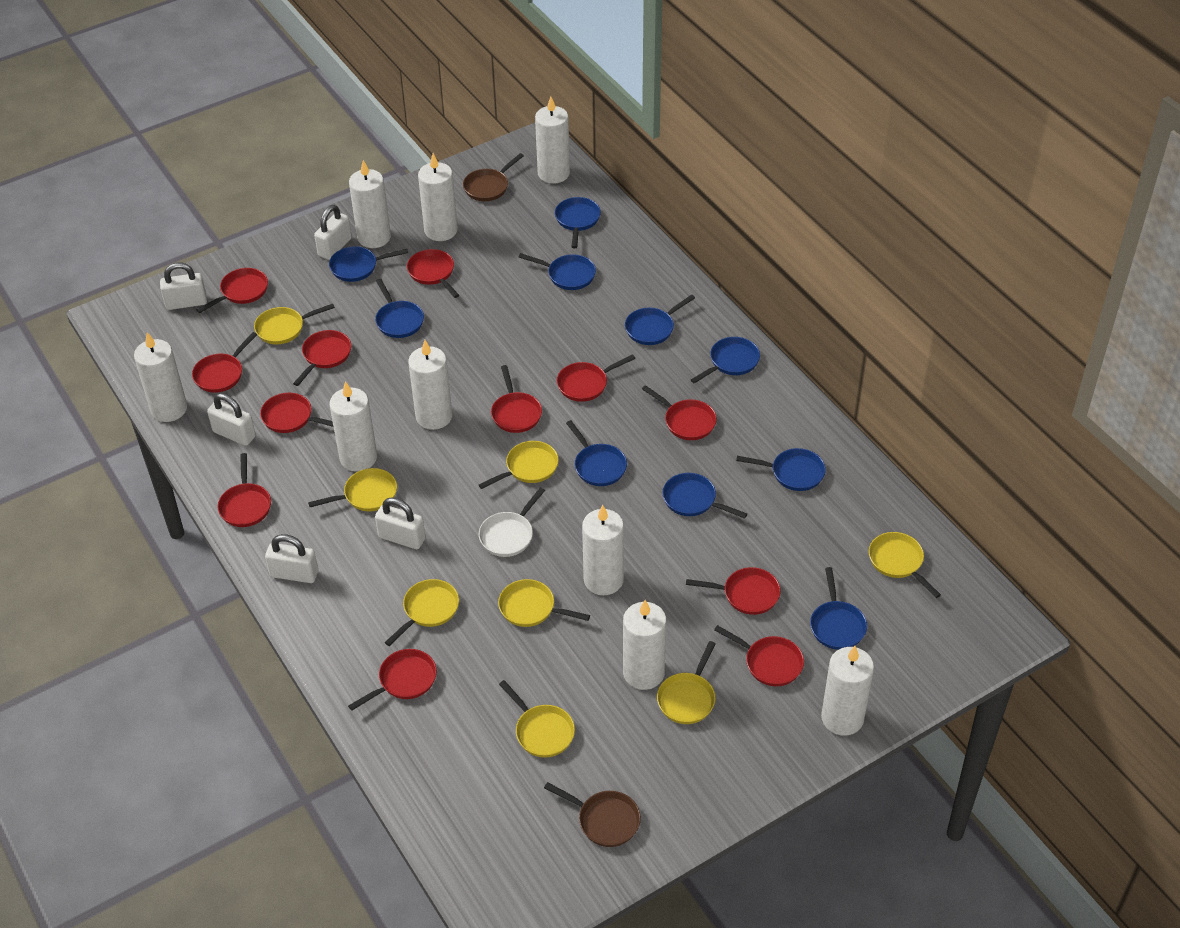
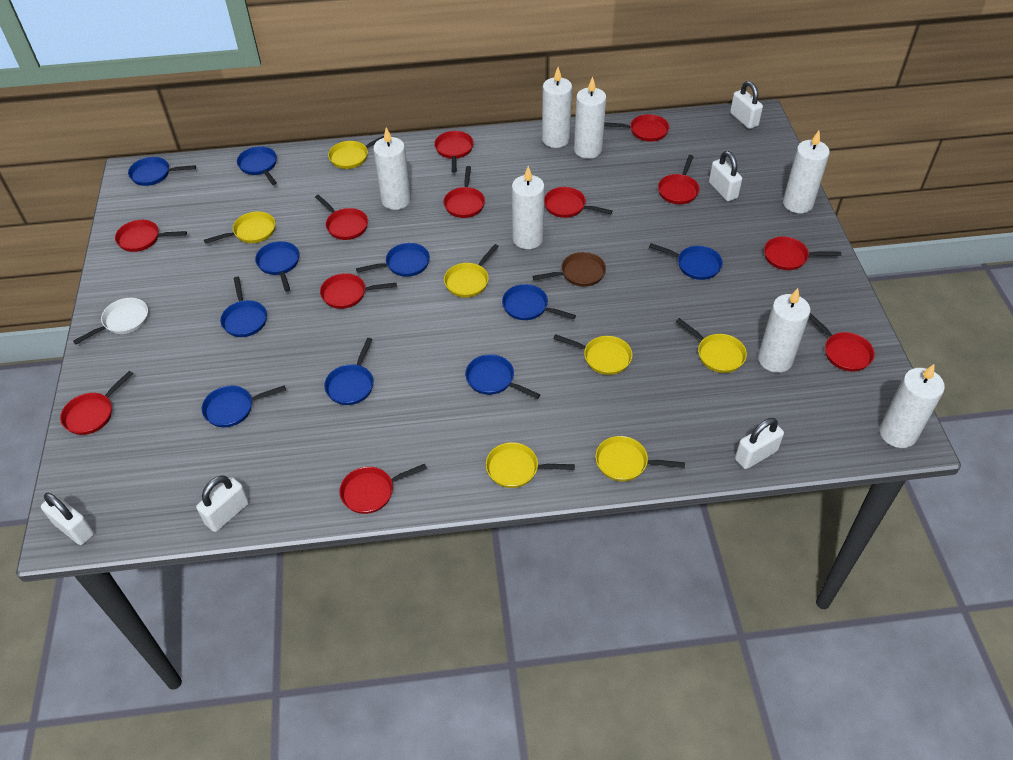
brown pan: [463,153,524,201] [544,782,641,847] = 2 -> [532,252,606,286] = 1
white candle: [134,332,187,422] [330,381,377,472] [349,160,391,248] [408,340,452,430] [418,153,458,241] [535,97,570,184] [582,505,624,595] [623,600,666,690] [821,646,874,736] = 9 -> [373,127,411,210] [512,166,545,249] [542,67,572,148] [574,77,606,159] [758,288,811,373] [783,131,830,213] [879,364,945,448] = 7
yellow pan: [254,304,335,344] [308,468,397,511] [384,579,459,646] [479,441,559,489] [498,579,590,627] [499,680,575,758] [657,641,716,724] [869,532,941,598] = 8 -> [204,211,276,244] [328,136,384,169] [444,244,499,298] [486,442,575,488] [553,334,632,375] [595,436,685,481] [676,318,747,373] = 7

